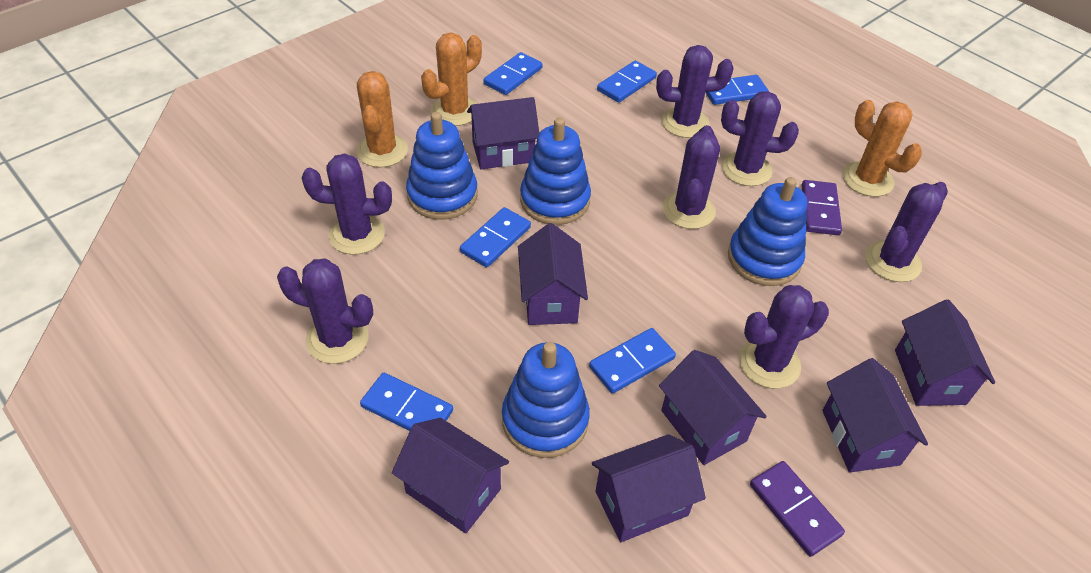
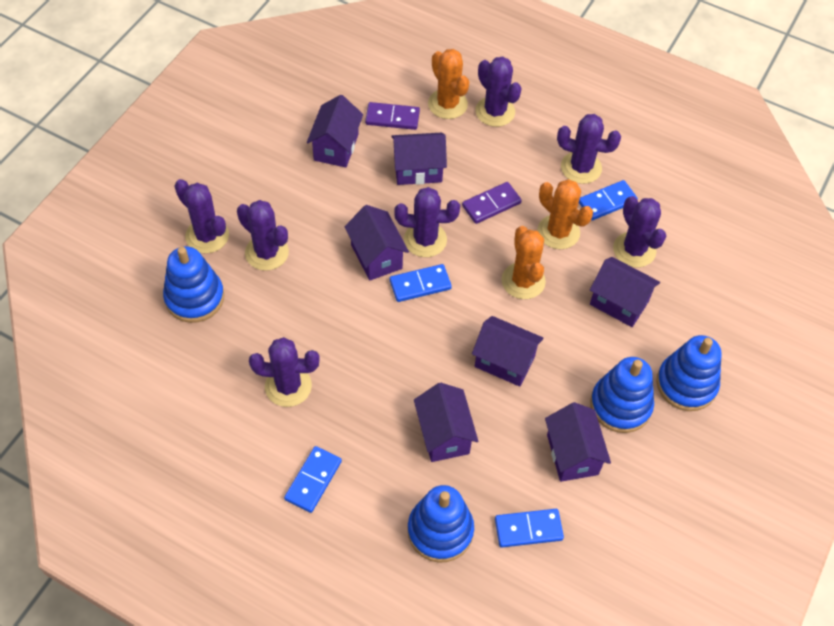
blue domino: [360,373,453,431] [460,207,531,268] [484,52,543,95] [589,328,676,394] [597,60,657,103] [706,75,769,105] = 6 -> [284,446,342,513] [390,264,452,302] [495,509,564,547] [579,180,638,220] = 4

